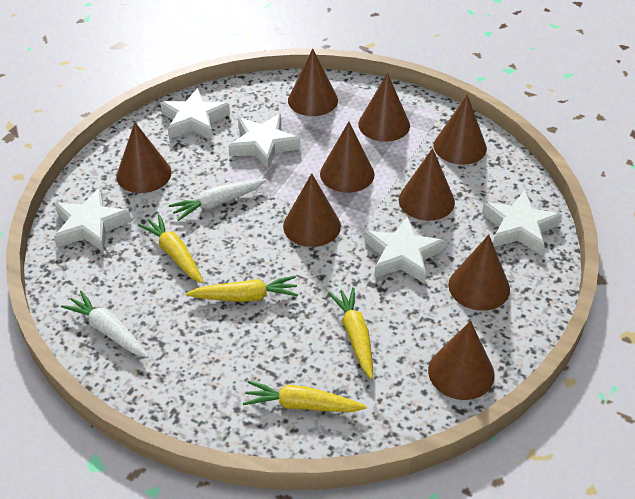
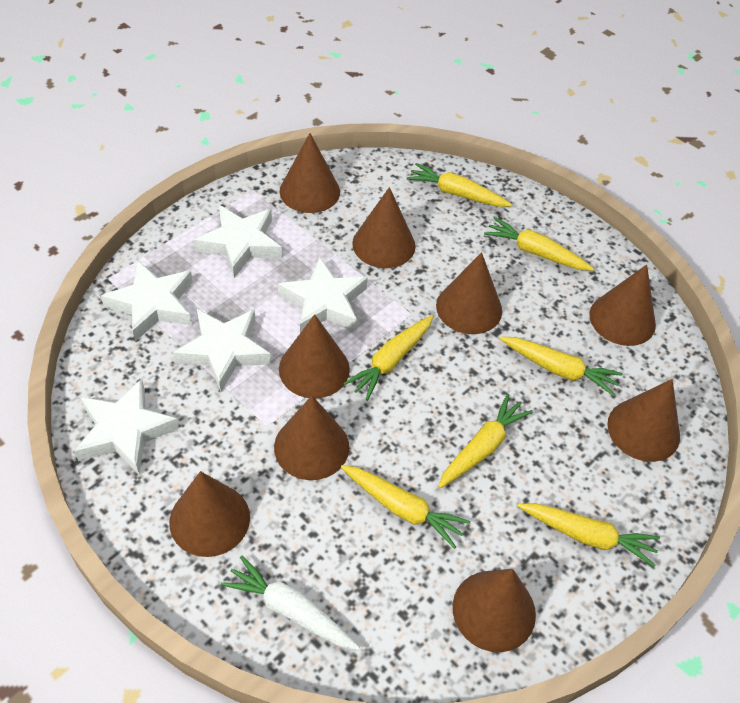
white carrot: [61,291,149,358] [169,179,266,221] = 2 -> [221,555,360,650] = 1
yellow carrot: [138,214,203,283] [186,276,298,302] [243,381,367,412] [328,287,373,379] = 4 -> [341,465,471,549] [343,315,433,401] [407,163,512,207] [438,394,533,488] [484,217,594,271] [500,337,623,396] [517,503,660,567] = 7

